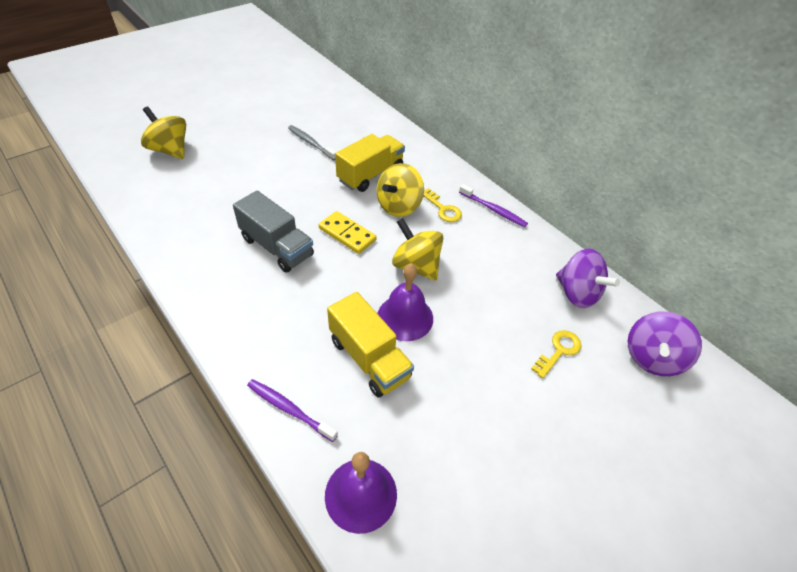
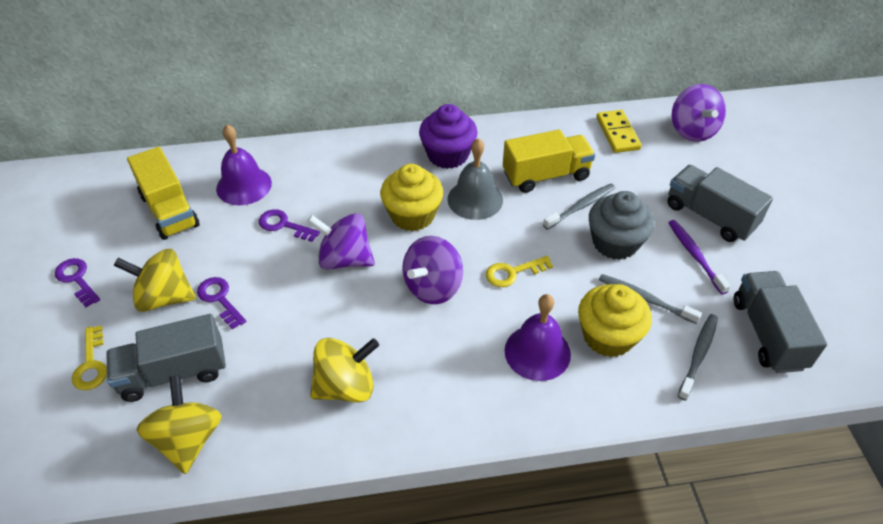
grey bell: none = 0 -> [447,138,503,220] = 1
grey cupcake: none = 0 -> [589,191,655,260] = 1
grey toothbrush: [288,125,336,161] = 1 -> [543,184,615,230] [599,274,702,324] [678,314,718,401] = 3
grey truck: [233,191,314,273] = 1 -> [106,314,226,402] [667,165,773,242] [734,271,827,373] = 3
purple cupcake: none = 0 -> [419,104,478,169] = 1
purple key: none = 0 -> [55,258,100,307] [197,277,246,329] [259,209,320,242] = 3
purple spinning top: [556,249,620,308] [628,311,702,376] = 2 -> [307,213,375,270] [402,236,463,304] [672,84,726,142] = 3
purple toothbrush: [247,379,338,442] [459,184,528,227] = 2 -> [668,220,731,294] = 1
yellow cupcake: none = 0 -> [380,164,443,231] [578,284,652,357] = 2

